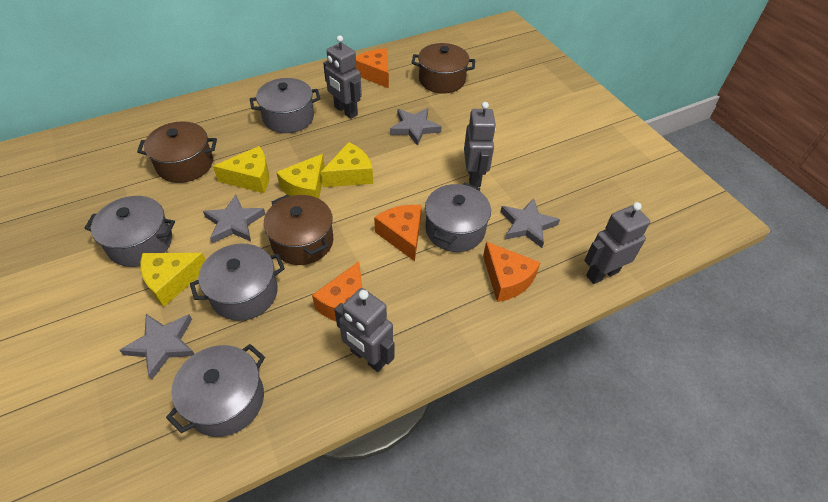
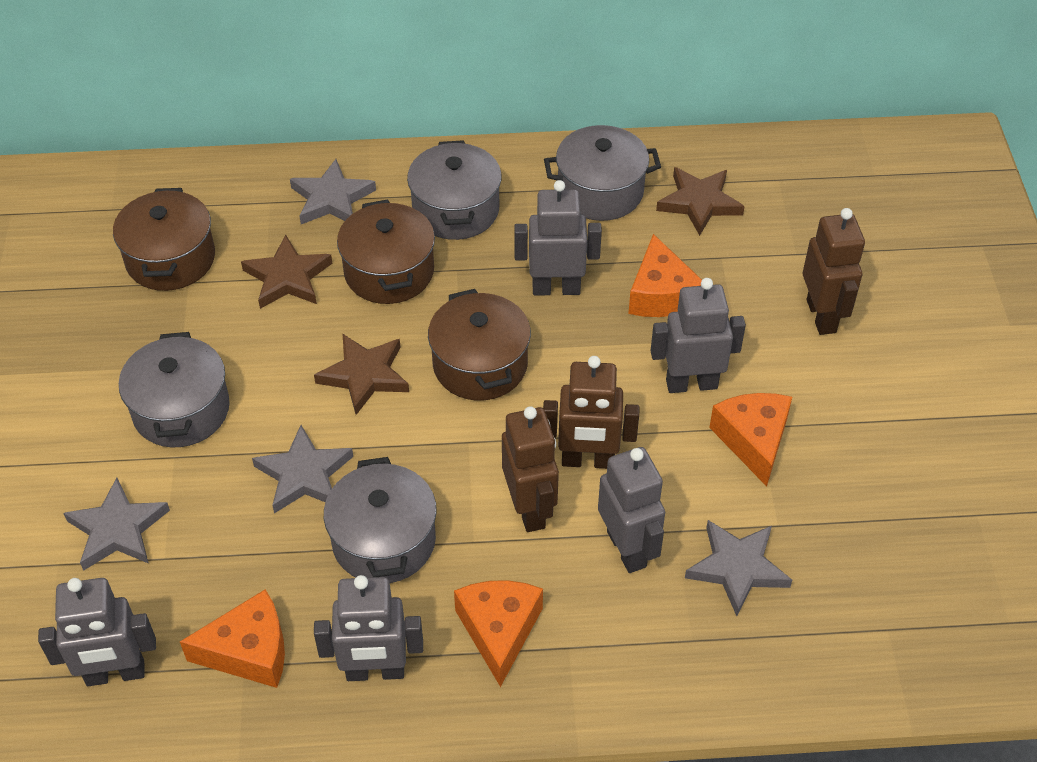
brown robot: none = 0 -> [502,406,559,532] [543,356,639,469] [803,208,865,335] = 3
brown star: none = 0 -> [241,235,333,309] [314,333,409,415] [656,167,745,236] = 3
grey pot: [84,196,175,267] [166,344,265,437] [190,243,285,321] [250,78,320,133] [425,183,491,252] = 5 -> [119,332,230,447] [324,457,437,583] [407,140,502,240] [544,125,661,221] = 4
grey robot: [323,35,362,119] [334,288,394,372] [464,102,496,187] [584,202,650,284] = 4 -> [38,578,156,686] [314,575,423,681] [514,180,602,296] [598,447,665,573] [650,278,746,393] = 5
yellow cheese: [140,253,206,307] [213,146,269,193] [276,154,325,198] [321,142,373,187] = 4 -> none = 0

